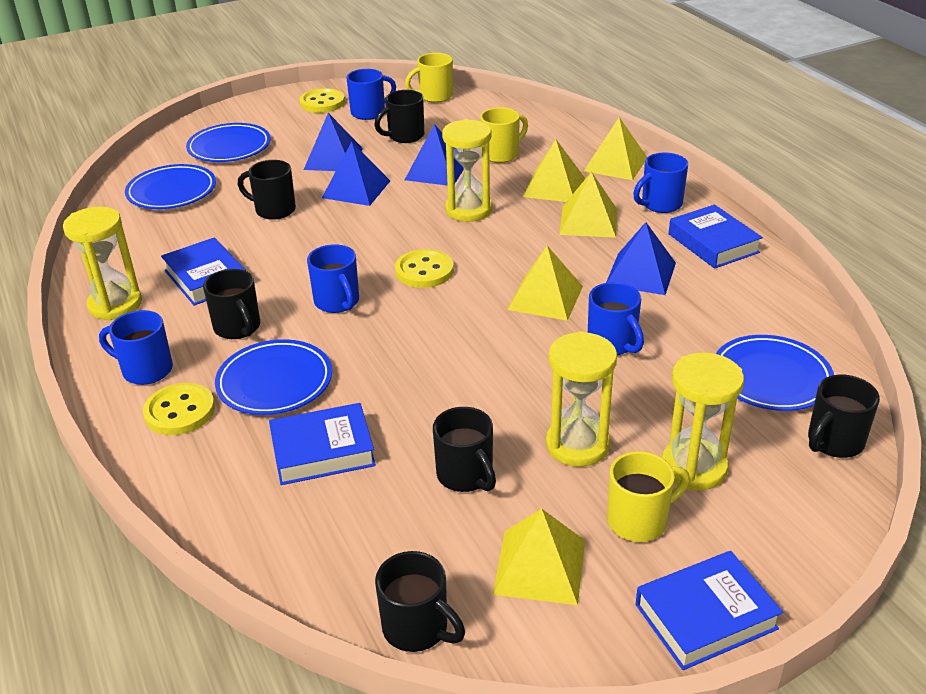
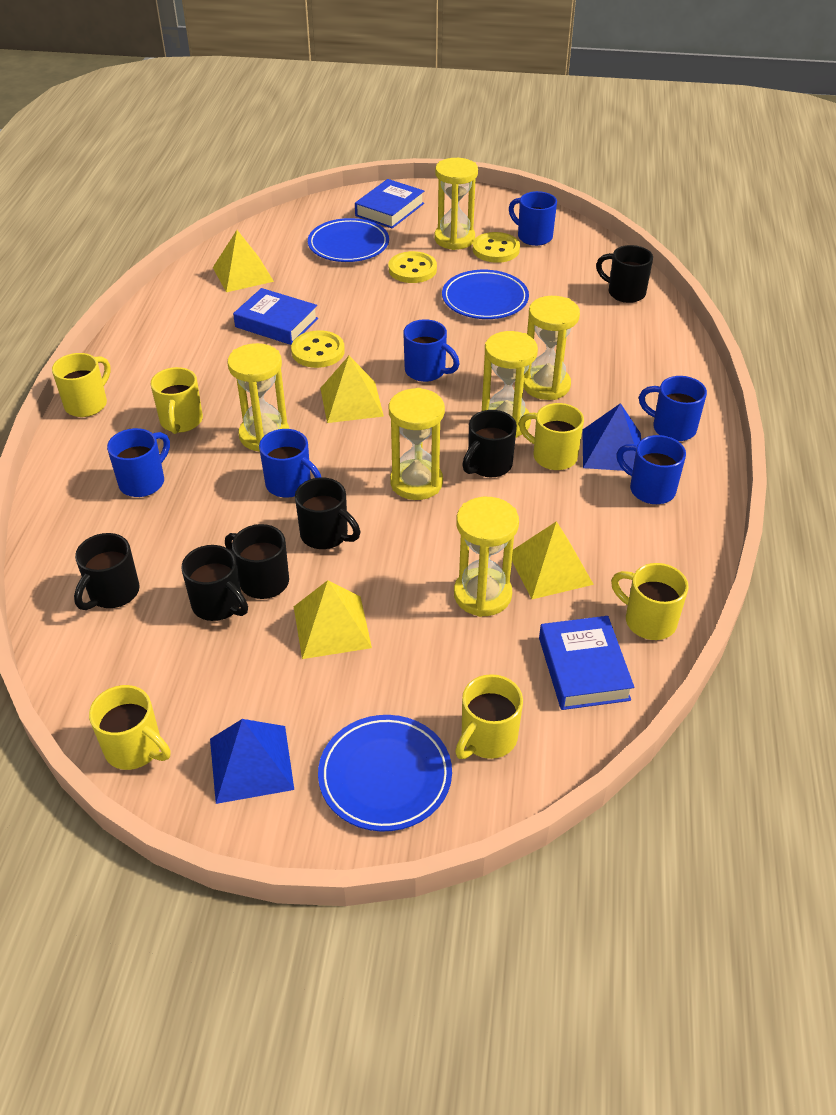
blue book: [161,238,246,306] [269,403,376,485] [635,551,783,670] [669,205,763,269] = 4 -> [233,288,318,345] [355,179,424,228] [539,616,634,710] = 3
blue mug: [99,310,173,385] [307,244,359,313] [346,69,396,120] [588,282,644,355] [633,153,688,213] = 5 -> [107,428,170,497] [259,429,321,498] [403,319,460,382] [509,191,557,246] [617,435,686,504] [639,376,707,441] = 6
blue plate: [125,164,216,209] [186,123,271,162] [215,339,332,415] [716,335,834,411] = 4 -> [308,218,389,262] [318,715,452,832] [442,270,529,319] = 3
blue pyramid: [304,113,363,171] [322,142,390,206] [405,124,464,186] [606,222,676,295] = 4 -> [210,719,294,804] [582,403,641,471] = 2
yellow hourglass: [63,207,142,321] [442,119,492,222] [546,331,617,467] [662,352,744,490] = 4 -> [228,343,289,452] [389,388,445,500] [434,158,478,250] [454,497,519,617] [482,331,538,438] [523,296,580,400] = 6
yellow mug: [405,53,453,103] [480,107,528,163] [607,451,690,542] = 3 -> [52,353,111,417] [89,685,171,770] [151,367,203,434] [455,674,523,759] [519,403,584,470] [611,563,689,640] = 6
yellow pyramid: [493,509,585,605] [507,246,583,321] [523,139,585,202] [559,172,617,238] [584,117,647,180] = 5 -> [213,230,274,292] [294,580,372,659] [320,356,384,423] [512,521,594,599] = 4

